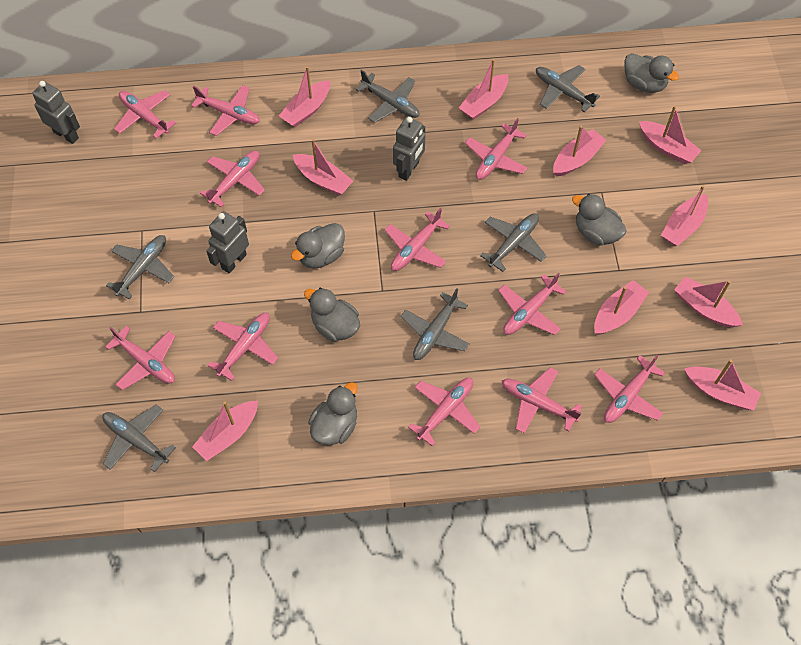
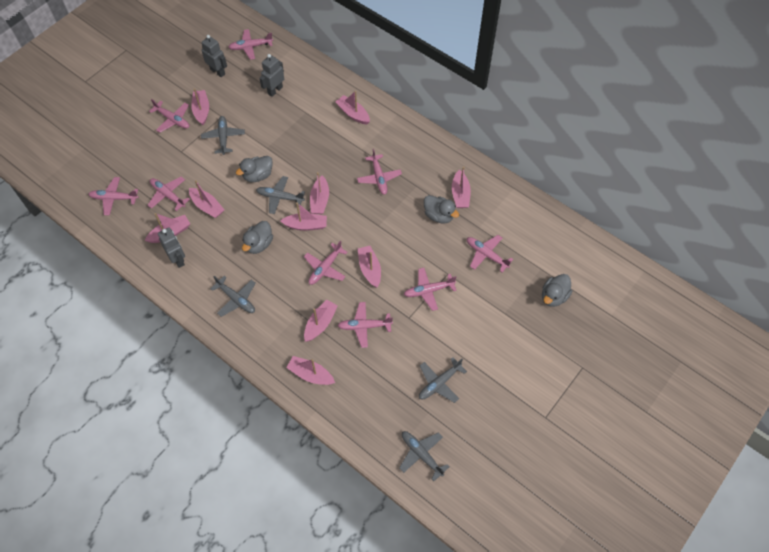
grey duck: [291,223,345,268] [304,288,360,342] [308,382,358,445] [572,194,627,246] [624,53,679,93] = 5 -> [236,156,273,182] [242,221,273,254] [424,195,459,224] [542,274,572,307] = 4
grey plane: [102,405,176,472] [106,235,174,299] [355,70,419,123] [401,288,469,360] [480,213,547,272] [536,65,600,113] = 6 -> [201,116,245,155] [211,276,256,317] [256,176,305,214] [399,431,450,481] [419,357,467,403] = 5
pink plane: [105,326,176,390] [114,90,176,139] [191,85,260,136] [200,151,265,207] [208,313,278,381] [384,208,450,271] [408,378,480,446] [465,118,527,180] [498,273,567,335] [502,367,582,433] [594,355,665,423] = 11 -> [88,177,139,216] [147,177,190,211] [149,99,189,133] [228,29,273,60] [304,241,348,285] [337,302,393,348] [357,149,402,195] [404,268,457,311] [467,235,513,272] = 9

